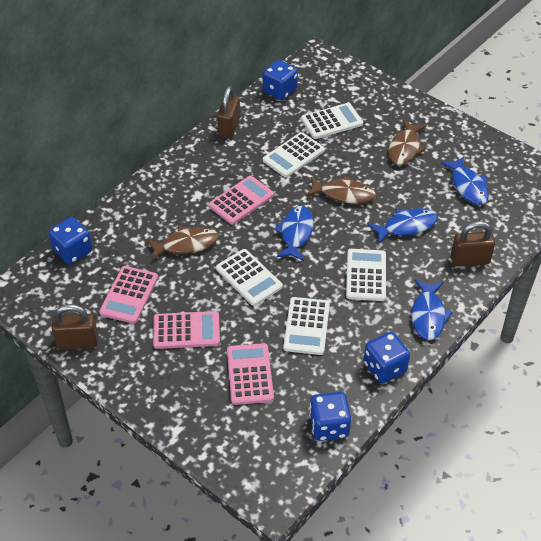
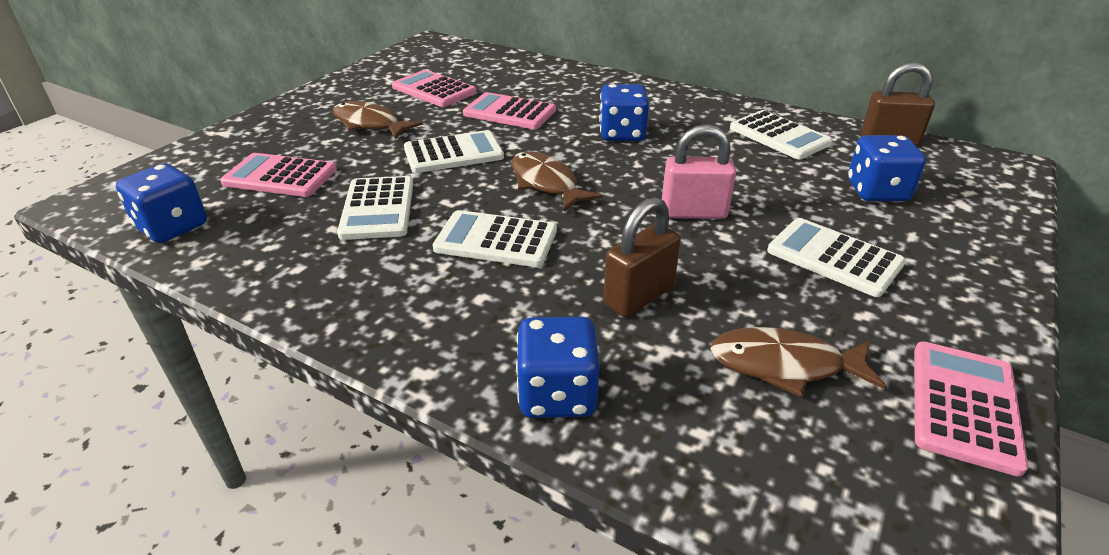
blue fish: [274,206,314,261] [367,208,438,244] [412,279,453,340] [441,157,489,205] = 4 -> none = 0
brown padlock: [51,304,98,349] [217,86,240,139] [451,221,495,266] = 3 -> [603,197,681,317] [861,62,935,146] = 2
pink padlock: none = 0 -> [662,124,736,219] = 1

